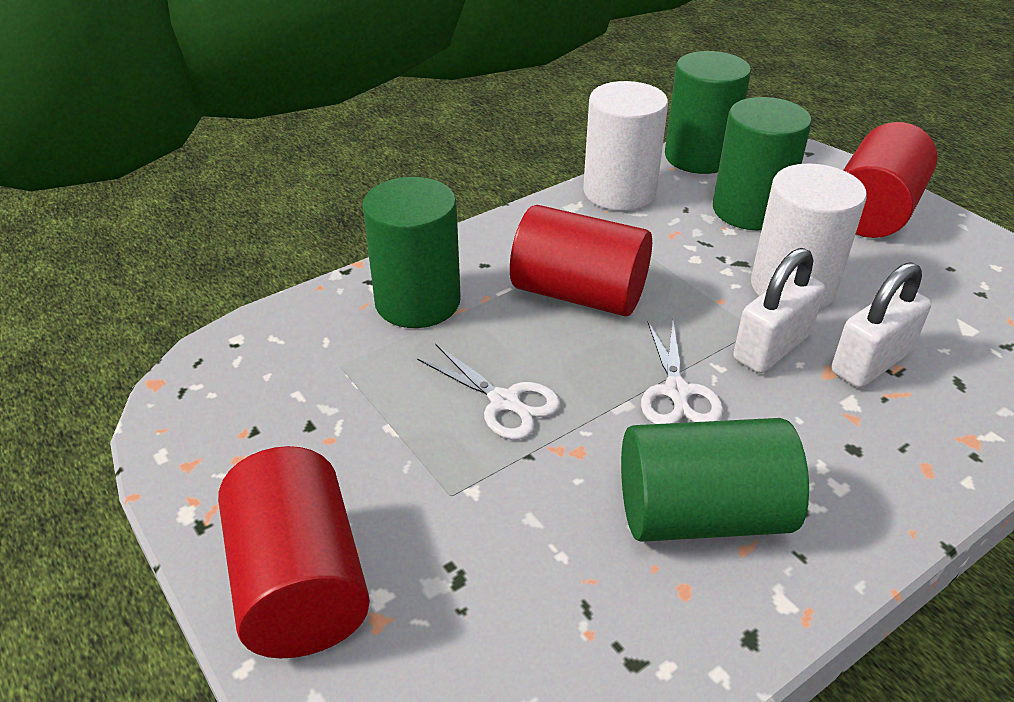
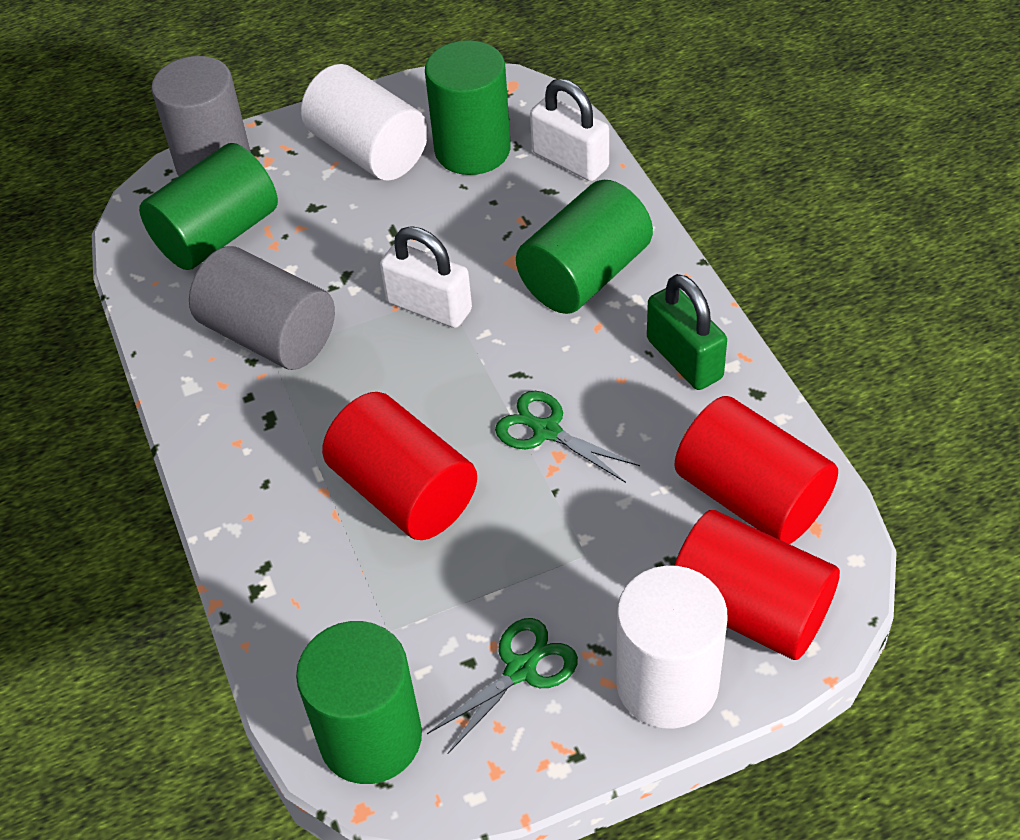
green padlock: none = 0 -> [647,274,727,390] = 1
green scissors: none = 0 -> [427,618,578,754] [495,391,640,483] = 2
grey cylinder: none = 0 -> [151,56,251,176] [189,246,335,370] = 2
white scissors: [417,344,560,440] [641,322,723,424] = 2 -> none = 0

